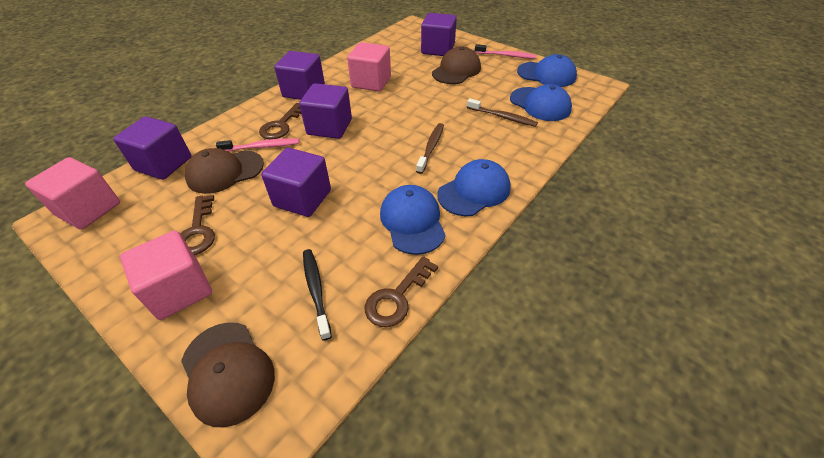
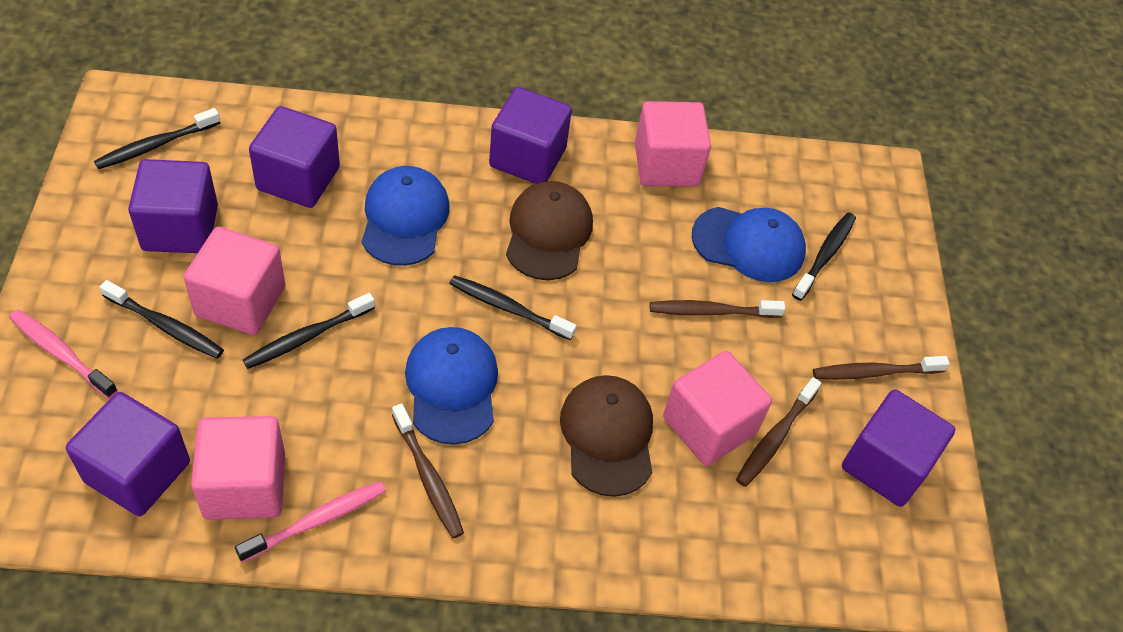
black toothbrush: [303,249,332,341] = 1 -> [94,108,220,169] [100,280,224,359] [243,293,375,369] [449,275,577,340] [792,212,856,301] = 5
blue cap: [380,185,446,255] [437,159,511,216] [510,84,572,121] [517,54,577,87] = 4 -> [362,166,450,266] [405,327,498,445] [692,207,806,282] = 3
brown cap: [181,322,275,427] [185,148,264,194] [432,46,481,84] = 3 -> [506,181,593,280] [560,375,653,497] = 2
brown key: [180,195,215,255] [259,103,301,139] [365,256,438,327] = 3 -> none = 0
brown toothbrush: [416,123,444,174] [467,98,538,127] = 2 -> [392,403,464,538] [650,300,786,318] [736,377,821,487] [813,356,950,380] = 4
pink cube: [25,157,120,230] [120,230,212,320] [347,42,391,92] = 3 -> [184,227,285,335] [191,416,285,520] [635,101,711,187] [663,351,772,466] = 4

